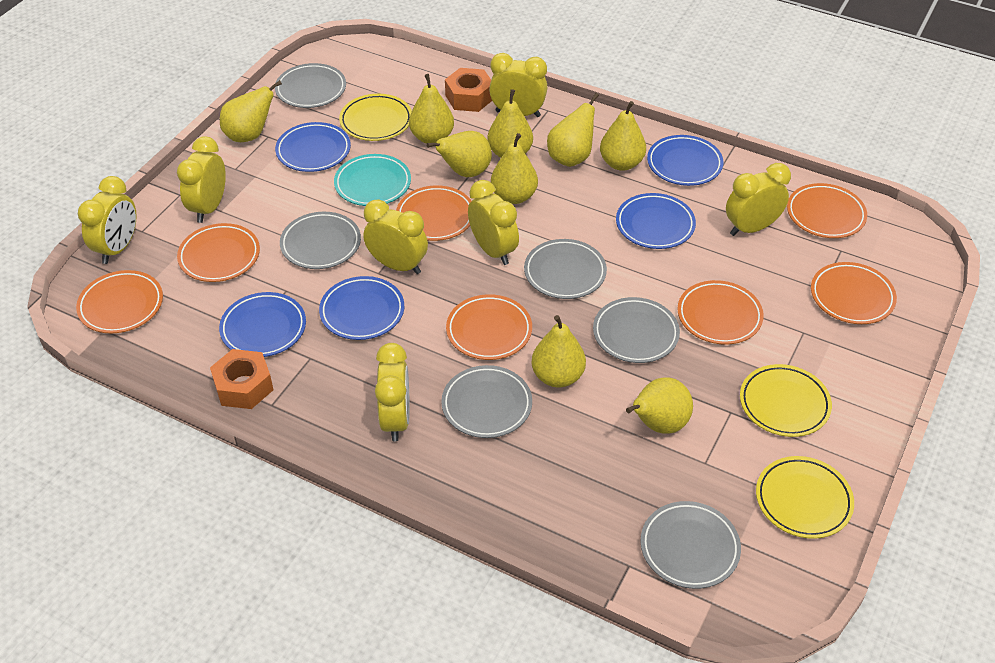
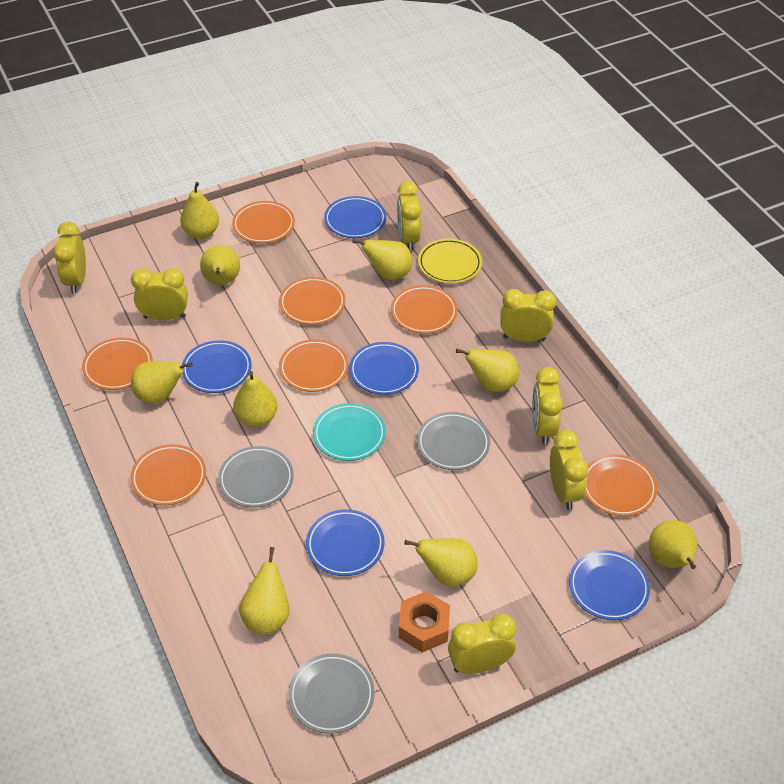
grey plate: [275,63,346,108] [280,212,361,269] [441,365,532,438] [524,239,607,299] [593,297,680,363] [641,501,741,589] = 6 -> [218,446,294,507] [288,653,375,734] [417,412,490,470] = 3
orange nut: [210,349,274,409] [445,68,492,112] = 2 -> [399,591,450,652] = 1
yellow plate: [339,94,412,141] [740,364,832,437] [756,456,854,539] = 3 -> [418,238,482,284] = 1

